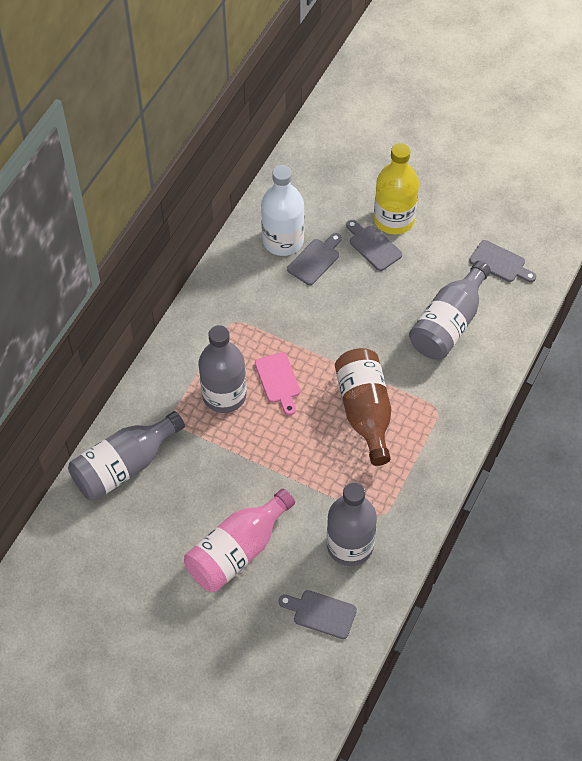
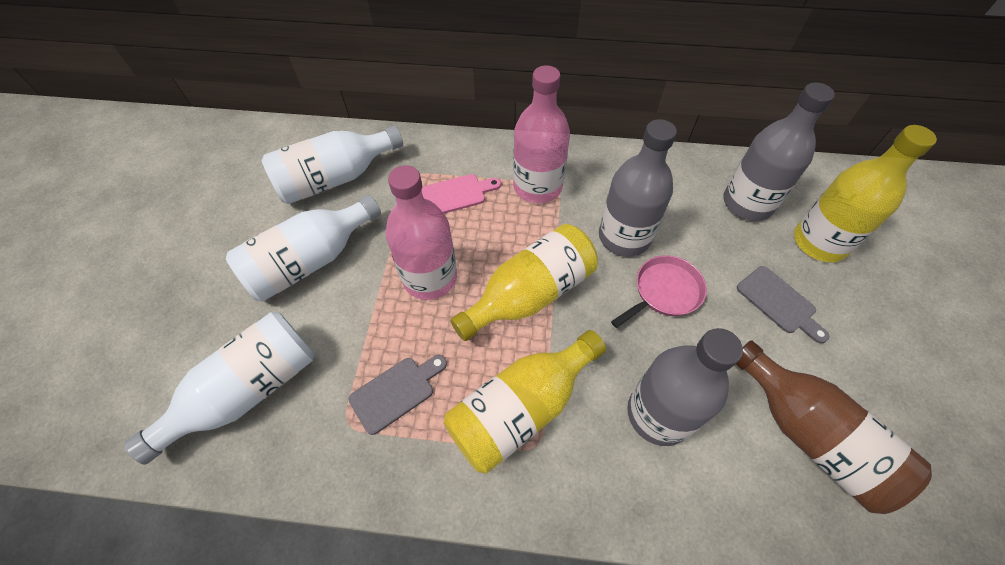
grey bottle: [68,411,185,501] [199,325,246,413] [327,482,377,566] [409,261,491,359] = 4 -> [599,119,677,256] [627,328,743,446] [723,82,835,221] = 3
grey cutting board: [278,590,357,639] [287,233,342,285] [346,220,402,271] [469,240,536,282] = 4 -> [349,355,447,435] [737,266,829,343] = 2
pink bottle: [184,489,295,592] = 1 -> [385,165,457,300] [513,65,570,203] = 2
pink pan: none = 0 -> [611,255,707,328] = 1
white bottle: [261,165,304,256] = 1 -> [124,312,314,465] [226,195,381,302] [262,126,403,204] = 3
yellow bottle: [374,143,419,235] = 1 -> [444,330,606,473] [450,224,598,341] [794,125,937,262] = 3

